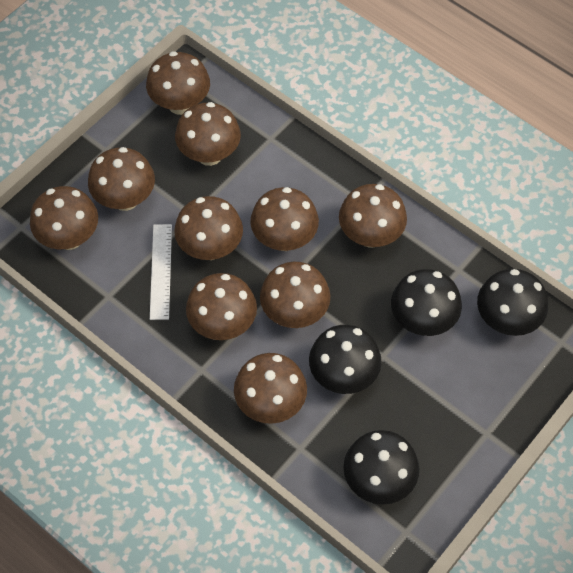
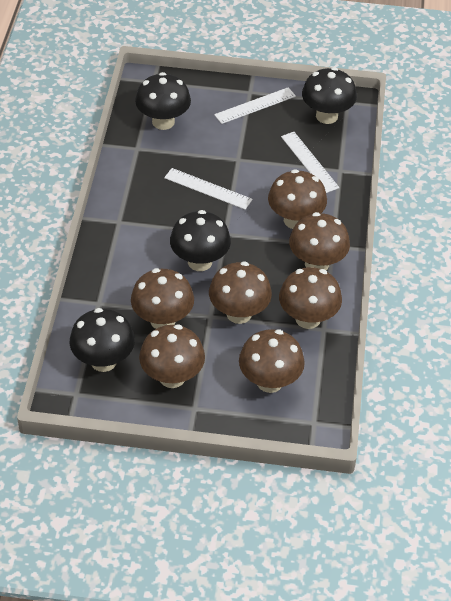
brown mushroom: [30,186,98,250] [88,147,155,211] [146,51,210,115] [174,196,243,260] [175,102,241,166] [186,273,257,340] [234,353,307,424] [250,187,319,251] [260,262,330,328] [339,184,407,248] = 10 -> [131,268,194,329] [139,324,205,388] [209,261,272,324] [239,329,305,393] [268,169,327,229] [279,267,342,329] [289,212,350,270] = 7
white ruler: [150,224,172,320] = 1 -> [164,168,253,210] [214,87,296,124] [281,132,340,193] = 3

